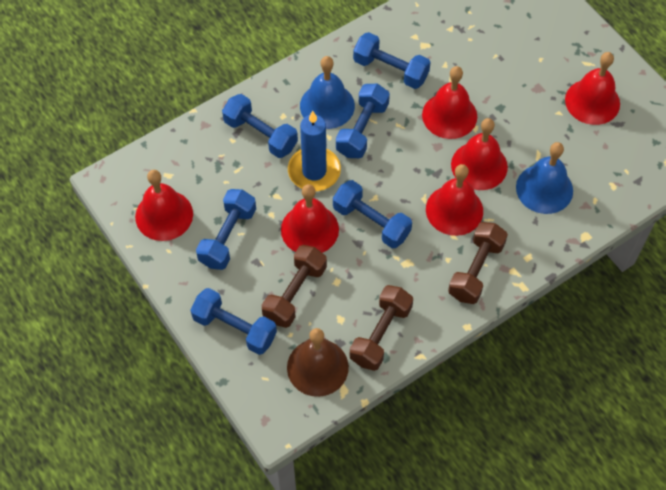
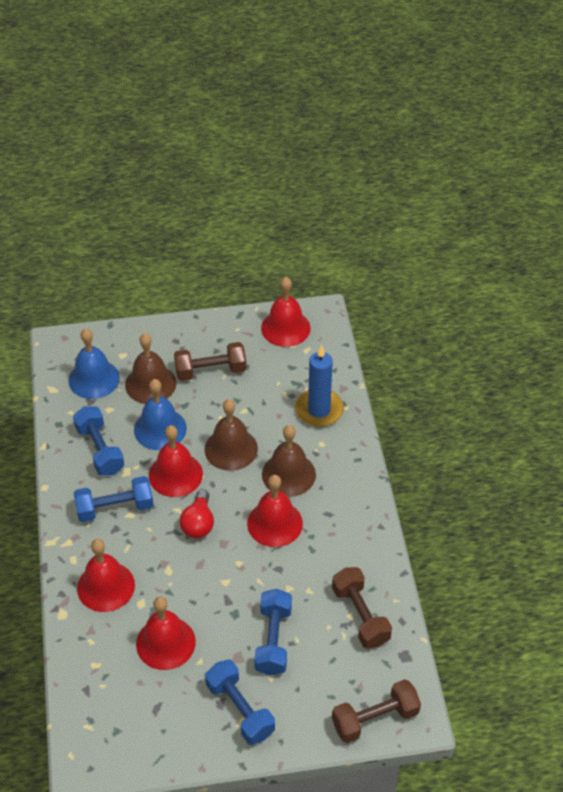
blue dumbbell: [190,288,277,355] [196,189,256,270] [222,94,298,158] [333,180,412,248] [336,84,390,158] [353,32,431,89] = 6 -> [73,406,124,475] [74,476,154,522] [205,659,275,745] [254,589,292,676] = 4
brown bell: [287,328,349,397] = 1 -> [125,333,176,404] [205,399,258,471] [262,425,316,497] = 3
red bell: [135,170,193,241] [281,184,339,253] [422,66,477,139] [426,164,483,236] [451,118,508,190] [565,52,620,125] = 6 -> [77,539,135,612] [136,596,196,670] [149,425,203,497] [247,475,303,547] [261,277,310,347] = 5
red light bulb: none = 0 -> [180,490,214,539] = 1

